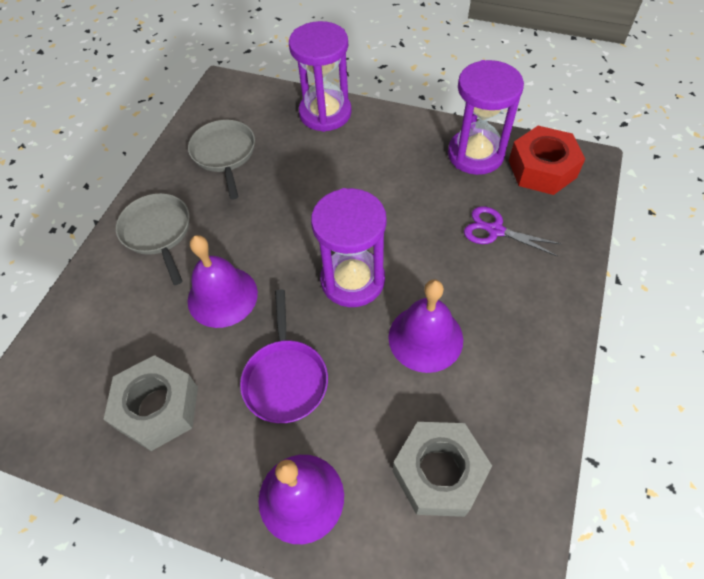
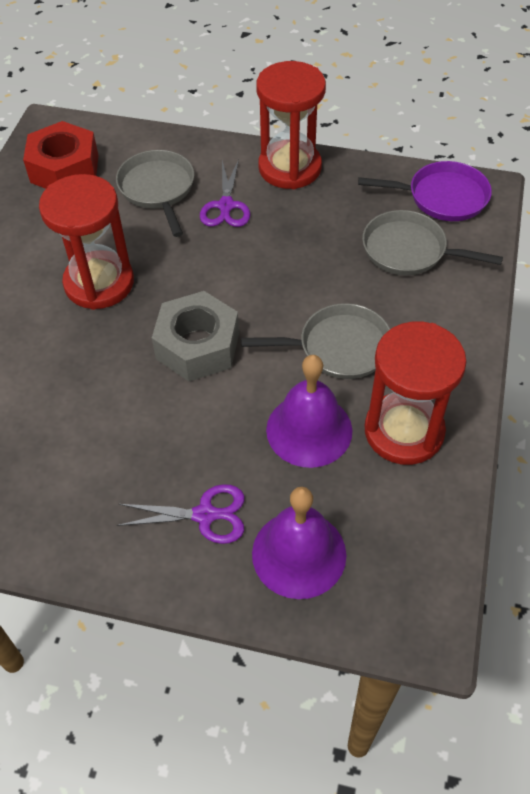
grey nut: [103,355,198,451] [393,422,492,517] = 2 -> [152,291,239,381] = 1
grey pan: [116,193,190,285] [188,120,255,199] = 2 -> [116,150,194,237] [241,303,390,379] [362,210,503,276] = 3
purple bell: [187,235,258,328] [259,455,344,544] [388,280,463,373] = 3 -> [252,487,346,599] [266,355,352,468] = 2
purple hourglass: [289,21,352,132] [311,188,387,307] [448,60,524,175] = 3 -> none = 0
purple scissors: [464,206,561,256] = 1 -> [117,484,245,544] [200,159,251,227] = 2
red hourglass: none = 0 -> [39,174,134,310] [256,61,326,189] [365,322,466,465] = 3

